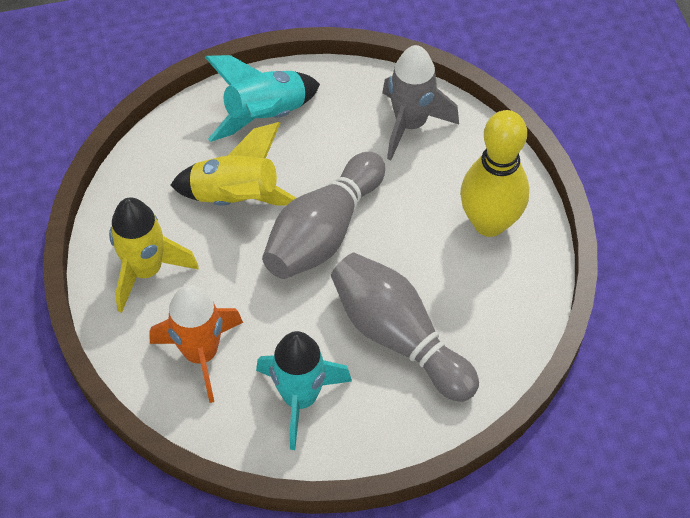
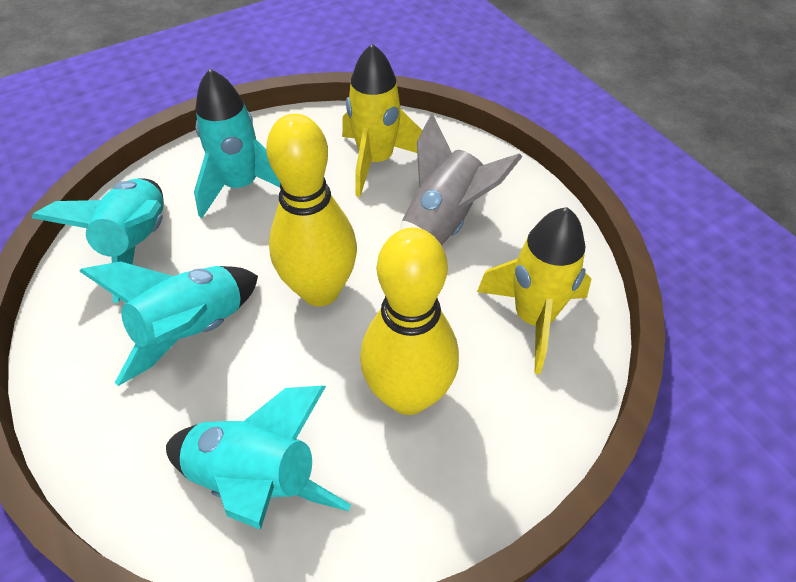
grey bowling pin: [262,152,385,279] [331,253,479,402] = 2 -> none = 0
orange rocket: [150,285,243,403] = 1 -> none = 0
turquoise rocket: [205,55,320,142] [256,331,352,450] = 2 -> [32,178,164,303] [79,261,258,386] [166,386,351,530] [194,69,280,218] = 4
yellow bowling pin: [460,110,529,237] = 1 -> [266,114,357,306] [360,228,459,415] = 2

